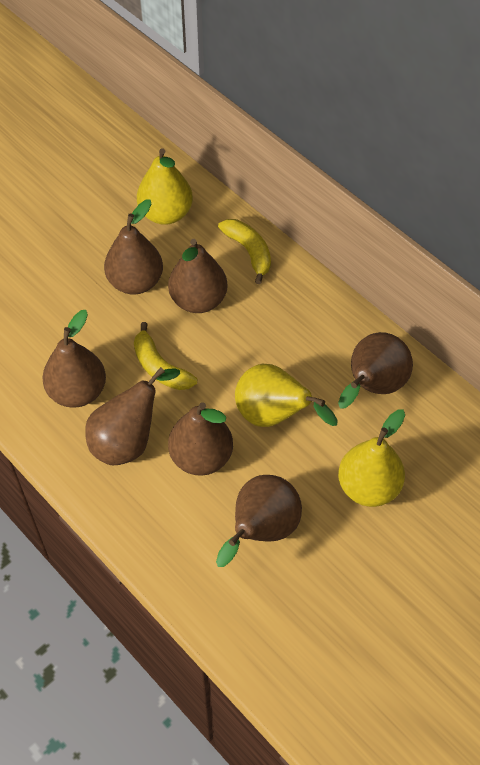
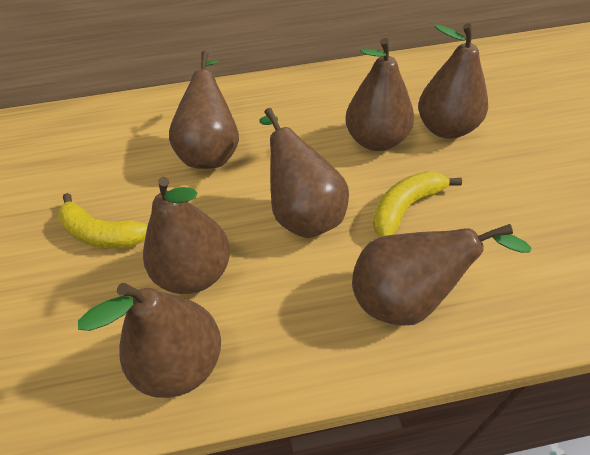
yellow pear: [137,148,193,225] [235,364,338,427] [338,410,405,507] = 3 -> none = 0

